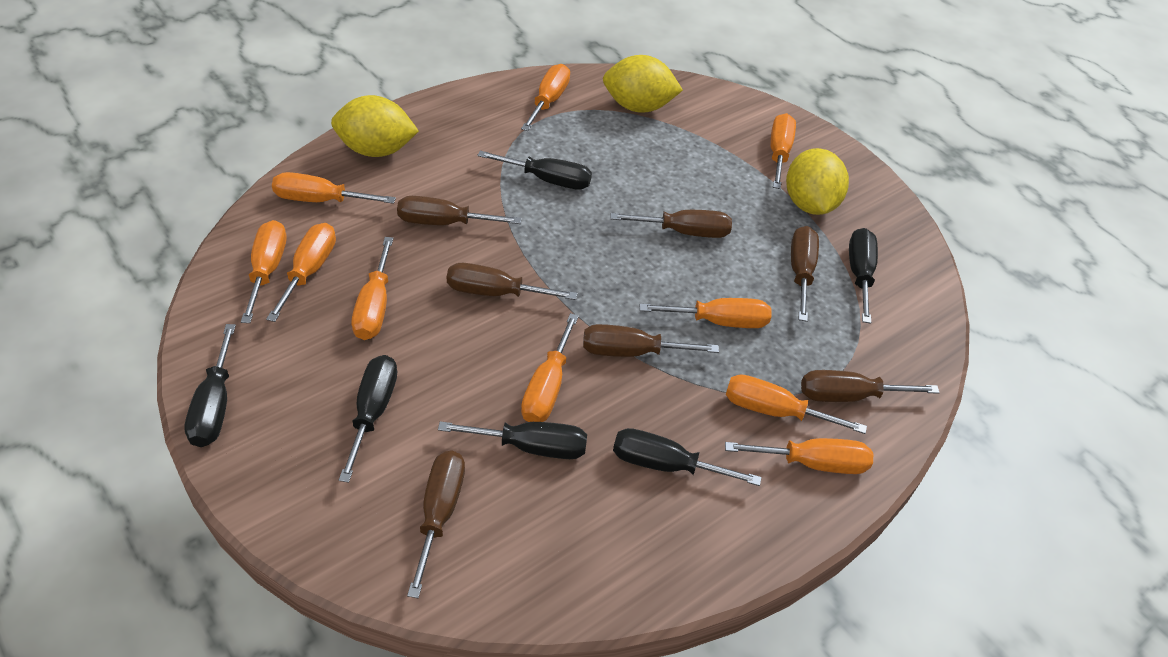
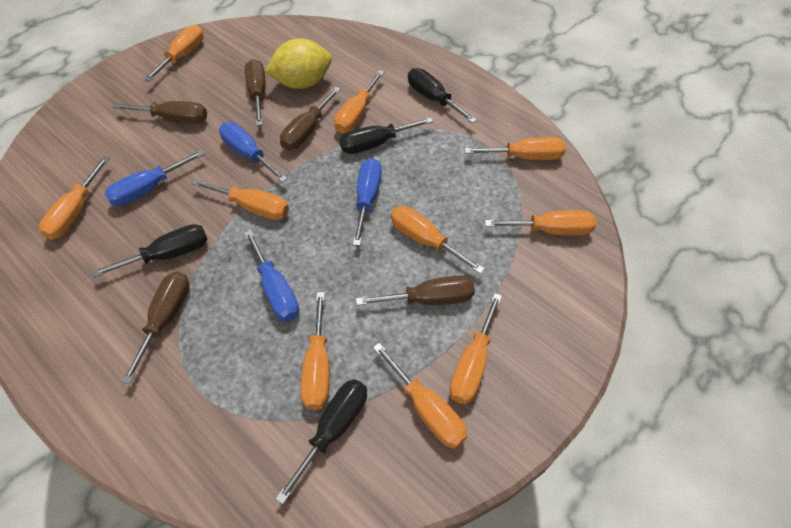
black screwdriver: [184,324,236,447] [339,355,397,483] [438,421,587,459] [477,151,592,190] [613,428,762,486] [849,228,878,324] = 6 -> [91,224,208,278] [275,379,367,504] [339,117,433,154] [408,68,477,123] = 4
blue screwdriver: none = 0 -> [104,150,205,206] [219,122,287,182] [244,230,299,322] [353,158,382,246] = 4
brown screwdriver: [397,196,522,225] [407,450,465,598] [447,263,578,300] [583,324,719,357] [610,210,732,238] [791,226,819,322] [801,370,940,402] = 7 -> [113,101,207,124] [121,272,190,384] [245,59,266,126] [280,87,341,150] [356,275,475,306] = 5
yellow lemon: [331,95,419,157] [603,55,683,113] [786,148,849,215] = 3 -> [265,38,332,89] = 1

